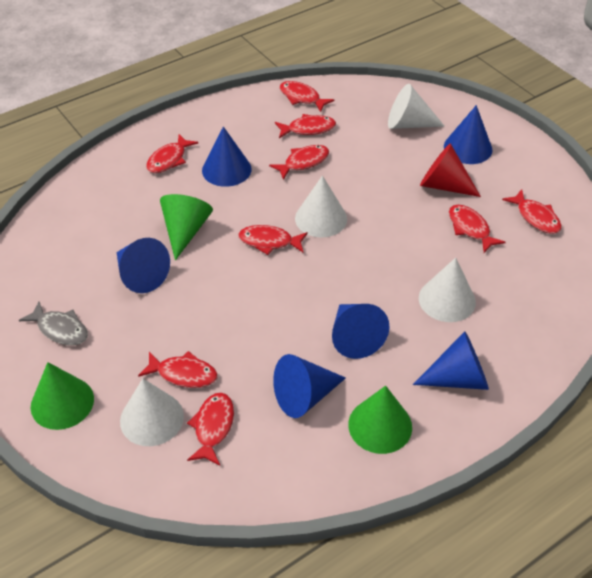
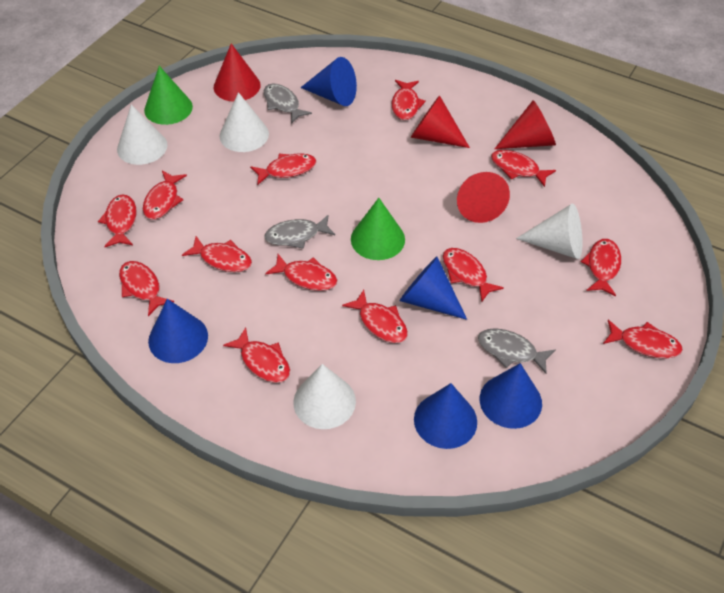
blue cone: [117,238,170,293] [202,126,252,187] [273,354,346,418] [332,304,389,359] [413,331,489,390] [444,105,492,164] = 6 -> [148,299,208,363] [300,57,357,106] [399,256,467,320] [414,383,477,449] [480,363,542,429] = 5
green cone: [31,362,94,430] [160,194,213,261] [348,386,412,454] = 3 -> [144,66,193,125] [351,198,405,260] = 2
grey fish: [19,302,88,345] = 1 -> [264,83,312,124] [264,215,335,249] [478,328,556,374] = 3
red cone: [420,143,481,197] = 1 -> [214,43,260,102] [411,95,470,148] [457,172,510,223] [495,100,556,149] = 4
red fish: [138,351,218,388] [146,134,198,173] [187,393,234,466] [238,225,308,255] [269,145,329,180] [275,114,336,138] [280,81,335,112] [449,205,506,253] [502,189,562,234] = 9 -> [98,195,137,247] [119,261,174,316] [143,171,187,220] [182,236,252,272] [223,327,290,383] [250,153,316,185] [265,254,337,291] [342,290,408,343] [392,80,426,120] [443,248,504,302] [491,150,556,187] [581,239,621,296] [603,320,683,358] = 13

